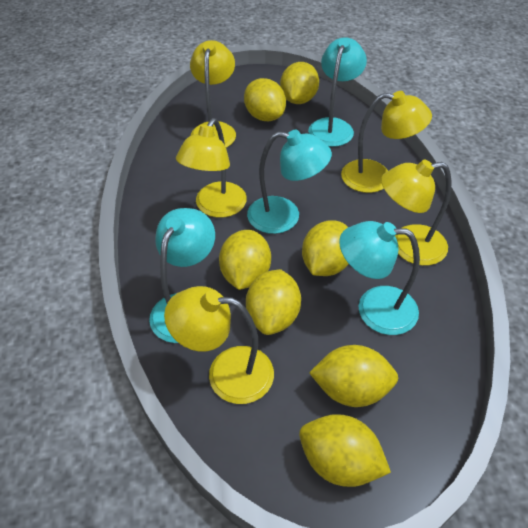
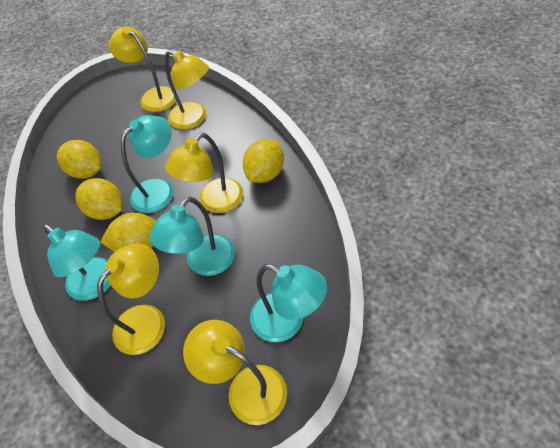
yellow lemon: [219,230,271,290] [244,78,286,121] [246,269,301,335] [280,62,319,104] [299,414,391,487] [302,220,348,276] [309,345,398,407] = 7 -> [57,140,101,179] [75,178,123,220] [100,213,156,252] [243,139,284,183] = 4

